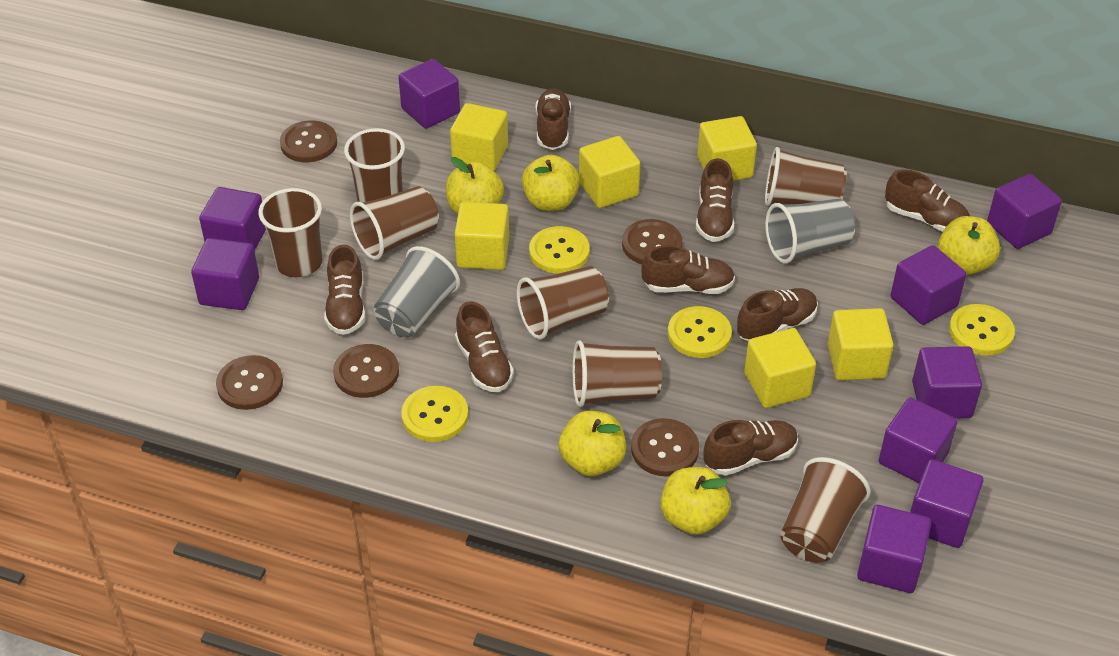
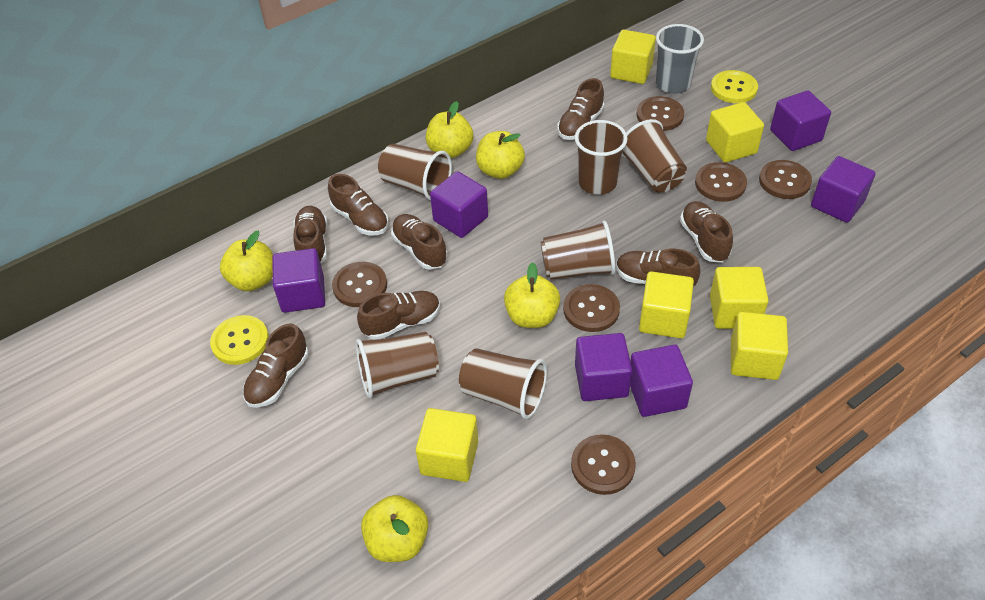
brown button: [216,355,283,410] [280,121,337,162] [333,344,399,398] [622,219,683,264] [631,418,699,477] = 5 -> [332,262,387,307] [563,284,620,332] [571,434,636,495] [637,96,684,131] [695,162,747,202] [759,160,812,199] = 6
brown cup: [258,188,322,277] [344,128,405,203] [350,186,439,260] [517,266,609,340] [573,340,662,407] [765,147,847,206] [780,457,871,562] = 7 -> [356,332,439,398] [378,144,452,201] [459,348,547,419] [541,221,615,280] [575,120,628,195] [622,119,687,192] = 6
grey cup: [374,246,460,337] [765,199,855,264] = 2 -> [656,24,704,94] = 1
purple cube: [191,238,259,310] [199,187,266,251] [398,59,460,129] [857,505,931,593] [879,397,957,483] [891,245,966,325] [910,459,983,548] [912,346,982,418] [987,174,1062,249] = 9 -> [272,248,325,313] [430,171,488,238] [575,333,632,401] [630,345,693,417] [770,90,831,151] [811,156,876,223] = 6
yellow button: [401,386,468,442] [529,226,590,274] [668,306,732,358] [949,304,1015,356] = 4 -> [210,315,269,365] [711,70,758,103] = 2

